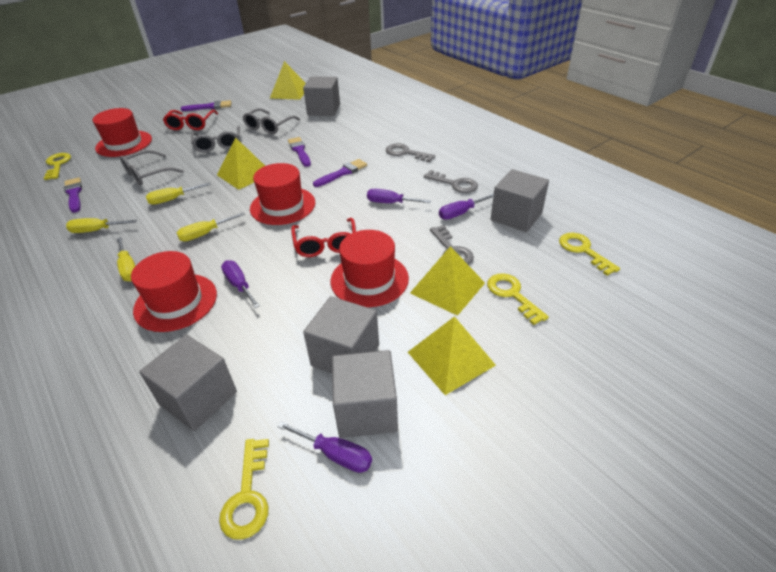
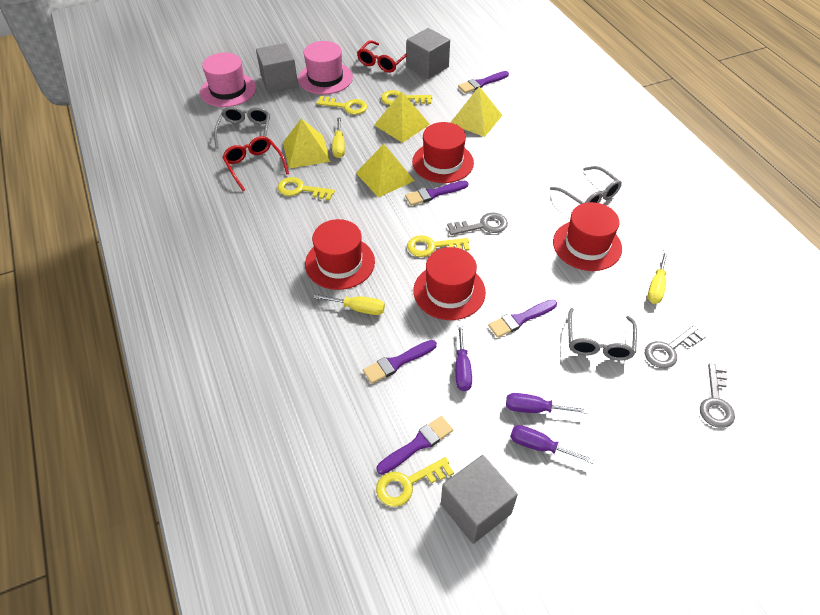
grey cube: [139,335,237,431] [303,76,340,116] [303,296,379,374] [332,350,398,438] [491,169,549,232] = 5 -> [256,43,298,93] [407,28,450,79] [441,455,518,544] = 3
pink hat: none = 0 -> [200,52,256,107] [298,41,353,95] = 2
purple brush: [64,177,82,213] [181,100,231,111] [288,137,311,167] [313,159,367,187] = 4 -> [363,340,437,384] [377,416,453,475] [405,181,468,206] [458,71,509,93] [488,299,557,338] = 5
purple screwdriver: [221,260,260,308] [277,421,372,473] [367,189,431,203] [439,194,494,220] = 4 -> [455,324,472,391] [506,393,588,414] [510,425,594,464] = 3
yellow key: [44,153,71,180] [219,439,269,540] [487,273,549,325] [559,233,620,276] = 4 -> [278,177,335,201] [316,96,367,115] [376,457,454,507] [381,90,432,105] [407,235,470,257] = 5
yellow screwdriver: [66,218,137,233] [117,237,135,281] [146,182,211,205] [177,212,245,241] = 4 -> [314,294,385,315] [332,117,345,158] [647,250,668,304] = 3

